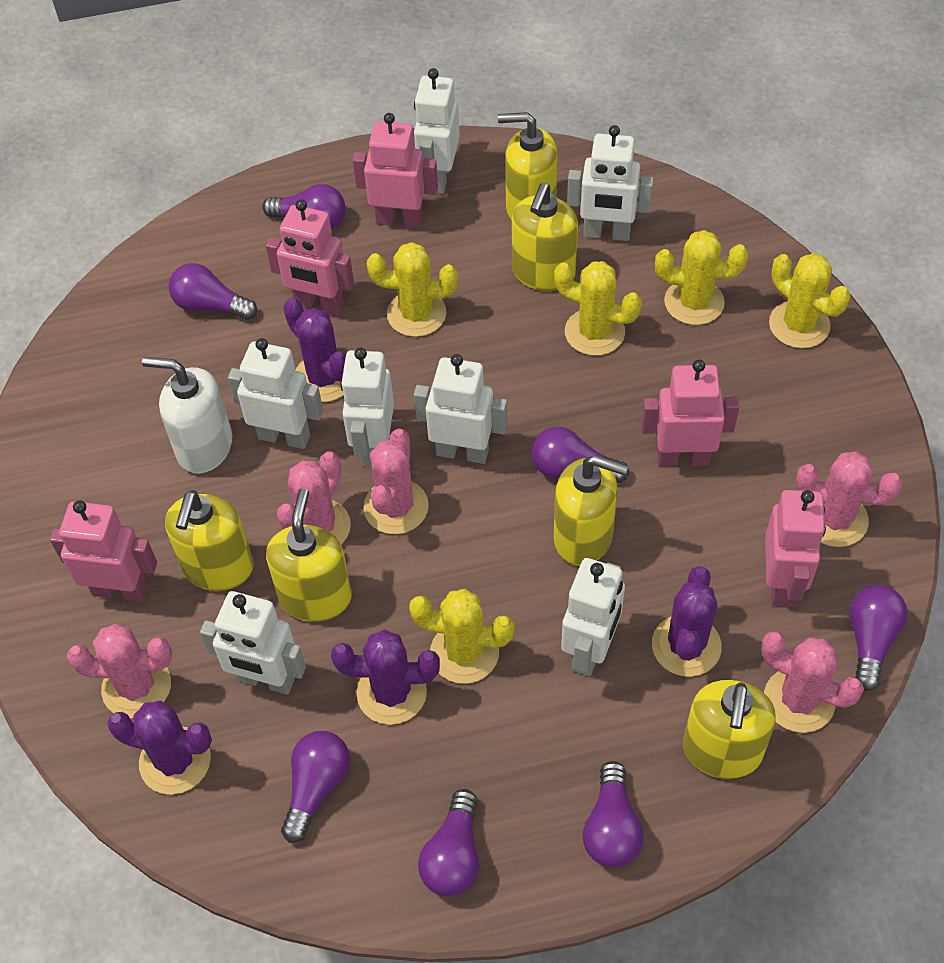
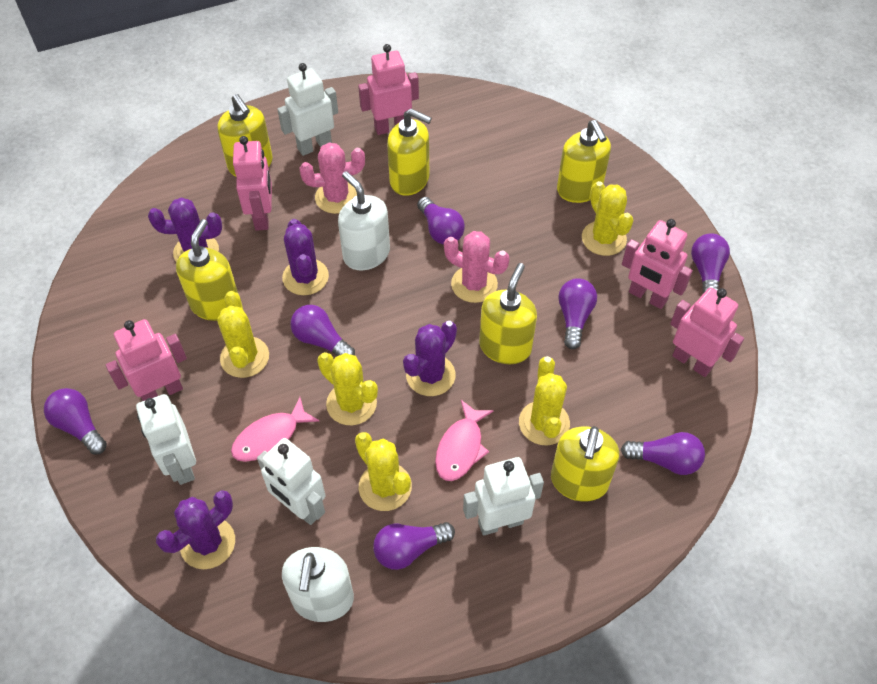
pink cactus: [67,624,172,718] [277,451,351,544] [363,428,429,534] [761,631,864,733] [796,451,902,547] = 5 -> [299,143,365,214] [444,231,510,303] = 2
pink fish: none = 0 -> [231,397,319,462] [435,400,494,481] = 2
white robot: [200,591,306,695] [228,338,323,449] [341,348,394,467] [414,68,460,194] [414,354,507,464] [561,558,625,676] [567,125,654,241] = 7 -> [136,394,196,485] [257,438,325,525] [277,63,338,156] [463,457,544,536] = 4
white soap dispenser: [142,357,232,473] = 1 -> [282,547,354,622] [338,171,390,270] = 2

